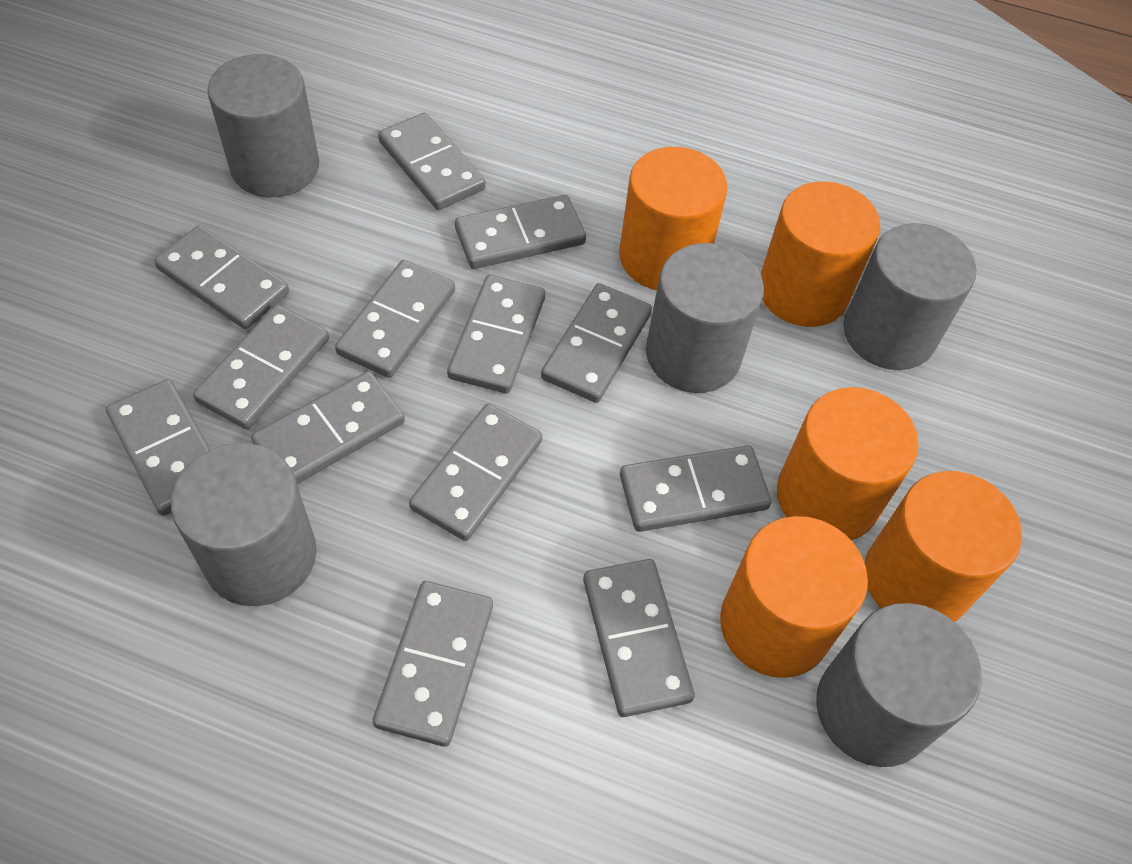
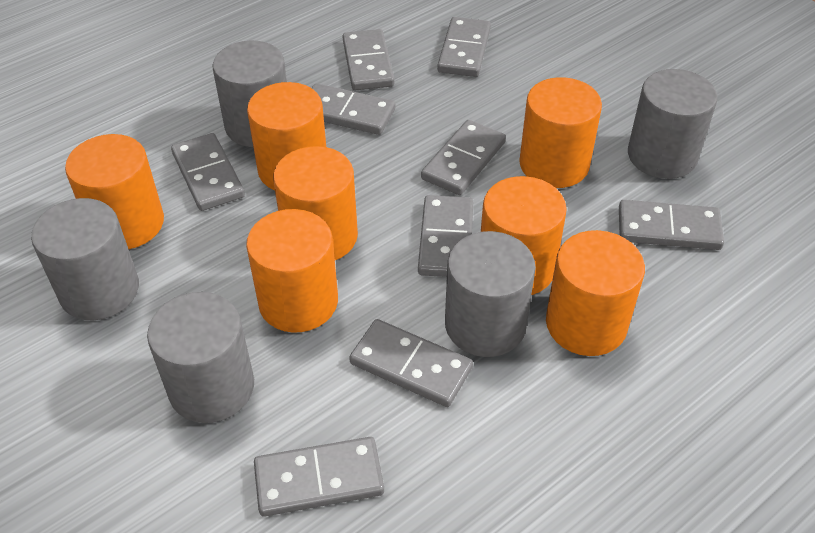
grey domino: [106,379,210,516] [154,225,289,329] [193,305,329,430] [251,371,405,484] [335,260,455,378] [373,581,493,747] [378,113,486,210] [409,404,542,541] [447,275,545,393] [455,195,586,269] [541,283,652,403] [583,559,695,717] [620,445,772,532] = 13 -> [171,133,245,211] [254,437,384,517] [312,83,395,135] [342,29,394,90] [349,319,473,407] [418,195,473,277] [421,120,506,195] [437,17,491,77] [619,200,724,250] = 9
orange cylinder: [619,147,728,290] [720,516,868,678] [761,181,880,327] [777,387,919,540] [864,471,1022,622] = 5 -> [65,134,164,249] [246,209,338,333] [247,82,326,190] [273,146,358,260] [481,176,567,295] [519,77,602,188] [546,230,645,356] = 7

